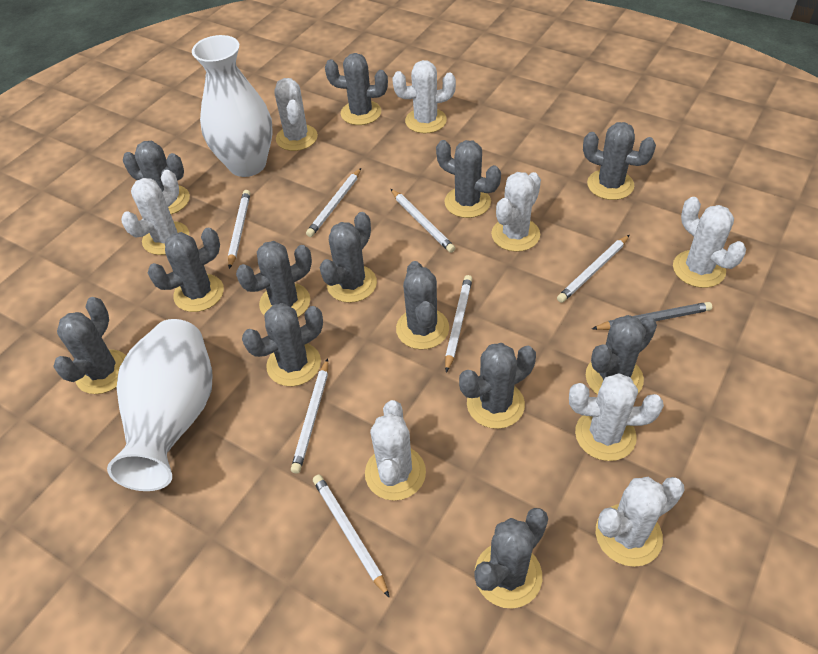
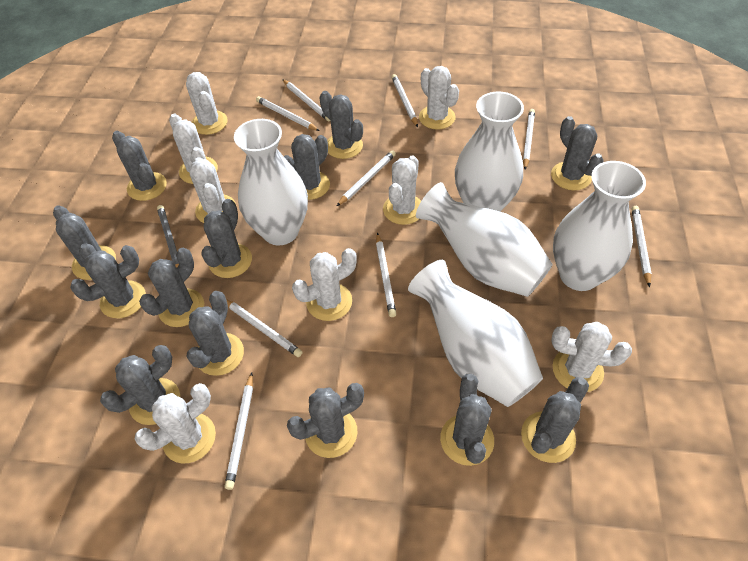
white pencil: [228,190,250,269] [291,358,328,474] [306,168,361,237] [313,475,390,598] [391,189,455,253] [445,275,472,373] [557,235,629,303] = 7 -> [225,372,253,490] [226,299,303,357] [256,96,320,131] [282,79,330,121] [337,150,396,206] [376,233,396,317] [391,74,418,127] [523,109,535,169] [632,206,652,287] = 9
white vase: [107,319,212,491] [192,35,272,177] = 2 -> [234,119,308,245] [408,260,543,407] [416,182,553,297] [455,92,524,212] [553,161,646,291] = 5

